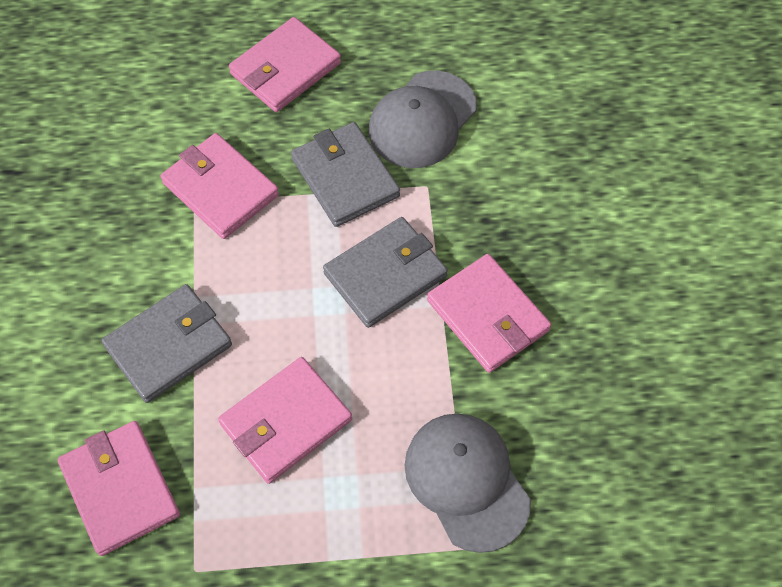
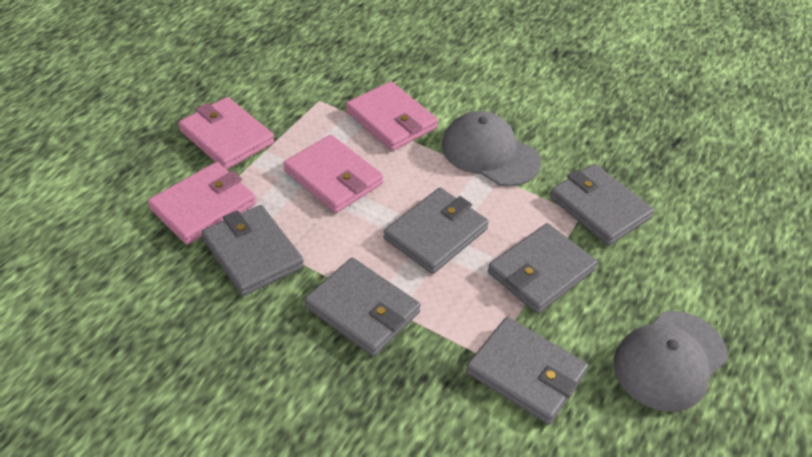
grey wallet: [102,284,232,403] [291,122,400,227] [323,217,448,328] = 3 -> [201,205,304,296] [304,258,421,356] [384,188,489,274] [466,317,588,424] [488,223,598,314] [550,164,654,246] = 6
pink wallet: [58,421,180,556] [160,133,279,239] [218,357,352,484] [229,17,341,112] [427,254,551,373] = 5 -> [148,162,256,245] [178,97,274,170] [283,135,383,213] [346,81,438,151] = 4

